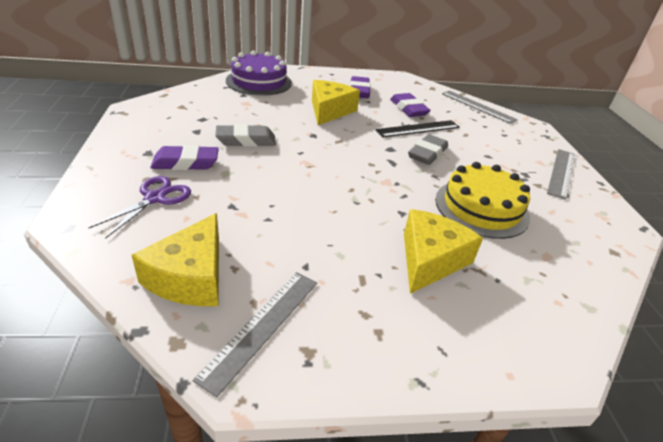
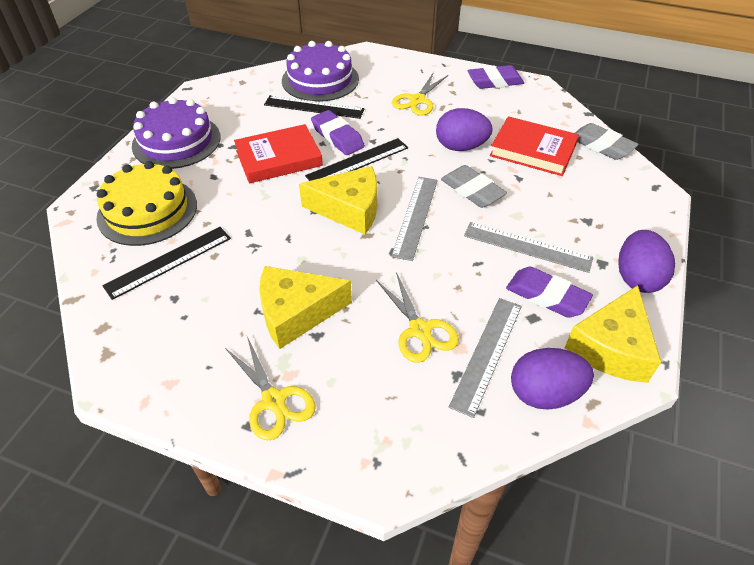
black ruler: [375,120,460,138] = 1 -> [102,227,231,300] [264,95,365,119] [305,138,408,181] = 3
purple cake: [226,51,292,96] = 1 -> [132,97,220,169] [282,41,359,102] = 2
purple egg: none = 0 -> [436,108,493,151] [511,348,594,410] [618,230,675,293] = 3
purple scissors: [88,176,191,239] = 1 -> none = 0
red book: none = 0 -> [234,124,323,183] [490,116,579,176] = 2
yellow scissors: none = 0 -> [225,336,316,441] [376,272,459,363] [392,72,448,116] = 3

